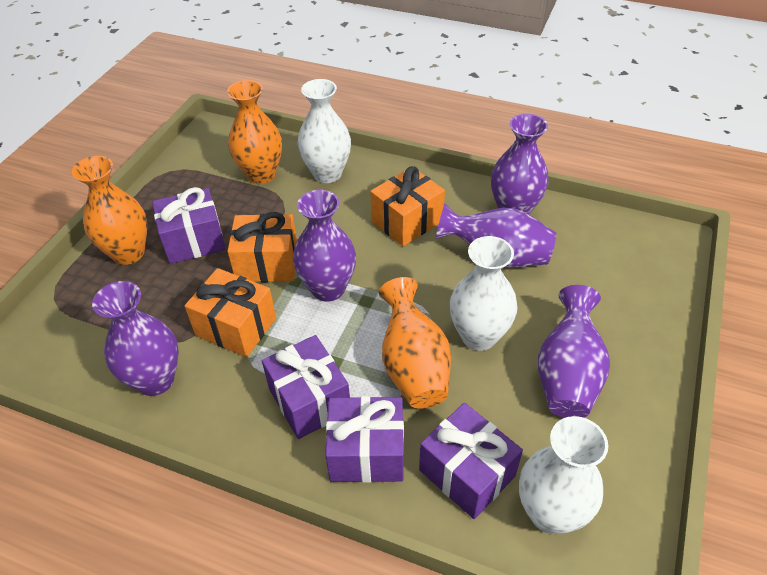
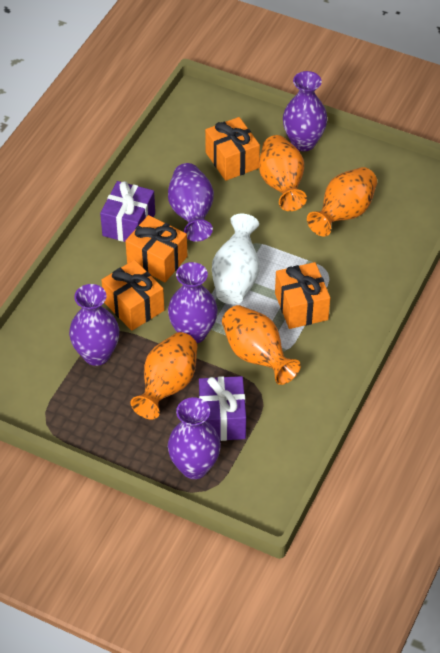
orange gift: [185,268,276,357] [227,212,297,282] [370,166,445,247] = 3 -> [101,260,164,331] [125,215,187,282] [205,117,260,181] [275,262,330,329] = 4
orange vase: [72,156,147,265] [227,80,282,184] [379,277,451,409] = 3 -> [131,332,197,419] [222,305,301,385] [259,135,307,211] [307,167,377,236] = 4
purple gift: [152,187,226,264] [262,335,350,439] [325,396,404,483] [419,403,523,519] = 4 -> [100,181,155,242] [199,376,246,441] = 2
white vase: [297,79,351,183] [450,236,517,351] [519,416,608,534] = 3 -> [212,214,260,304] = 1

